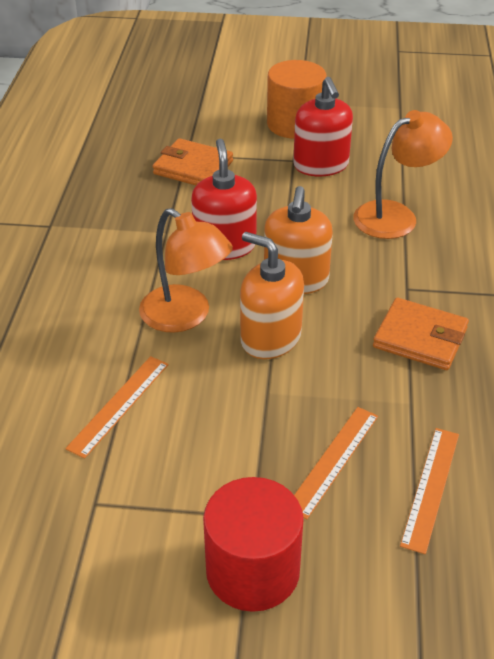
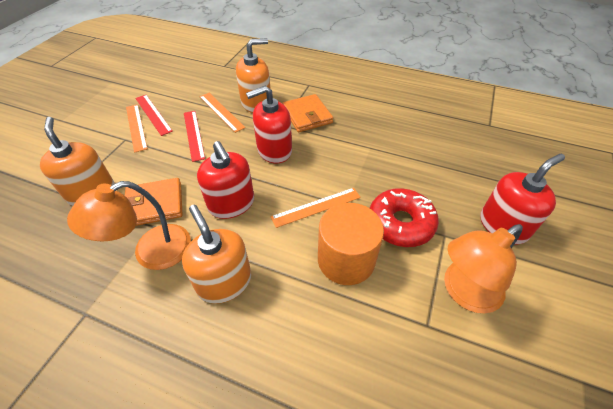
orange soap dispenser: [240,232,304,359] [264,186,333,294] = 2 -> [40,117,115,206] [182,205,251,304] [236,38,271,113] = 3
red cylinder: [203,477,304,612] = 1 -> none = 0
red donut: none = 0 -> [370,188,439,247] = 1
red ruler: none = 0 -> [135,95,173,136] [184,111,205,162] = 2
red soap dispenser: [191,139,257,260] [293,77,353,176] = 2 -> [197,141,254,219] [246,86,292,163] [481,154,565,245] = 3

